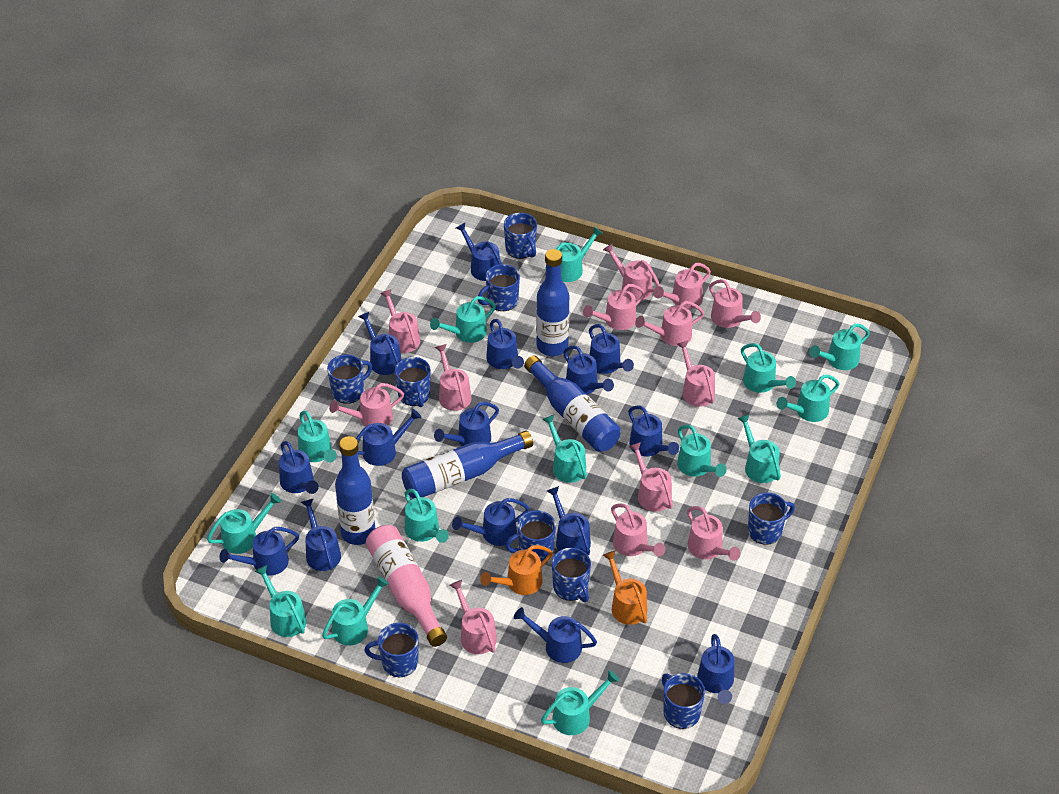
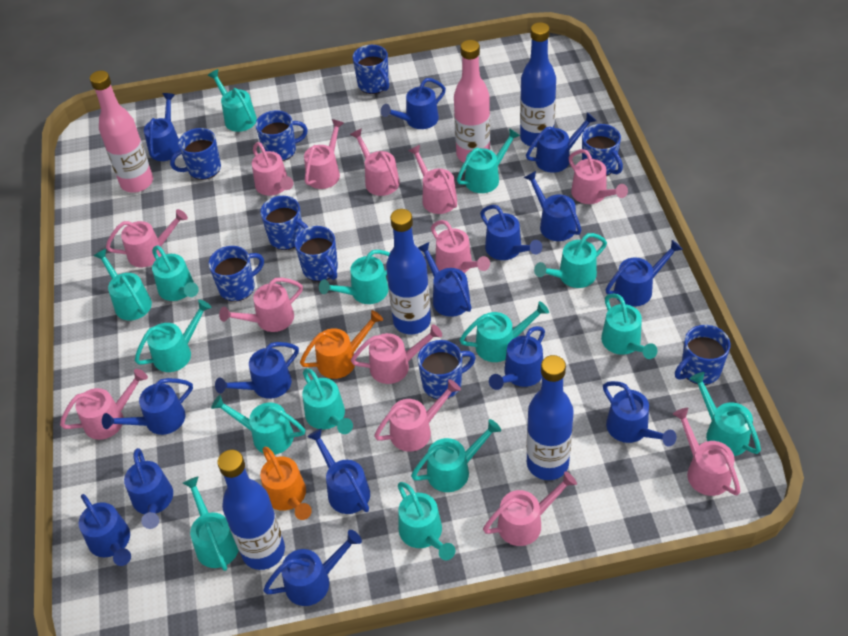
pink bottle: [366,525,447,647] = 1 -> [90,71,153,192] [454,40,490,163] = 2
turquoise watering can: [207,493,281,554] [255,565,307,637] [298,411,337,462] [322,576,389,645] [405,489,449,543] [430,296,496,343] [541,670,619,735] [542,415,587,483] [545,227,603,282] [677,425,727,477] [737,414,781,483] [741,343,796,393] [777,375,840,422] [809,324,870,370] = 14 -> [94,249,152,321] [135,300,212,372] [152,245,199,301] [183,476,239,571] [207,69,257,132] [211,395,305,455] [302,368,353,434] [319,250,390,304] [398,482,455,560] [411,419,501,492] [457,128,520,193] [460,301,549,362] [534,233,607,288] [601,294,658,359] [689,372,761,456] = 15

